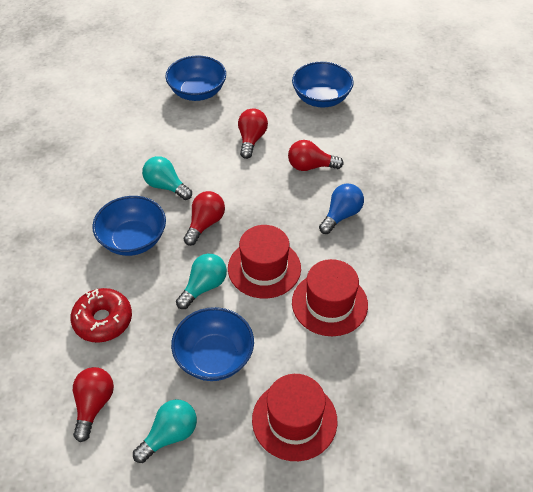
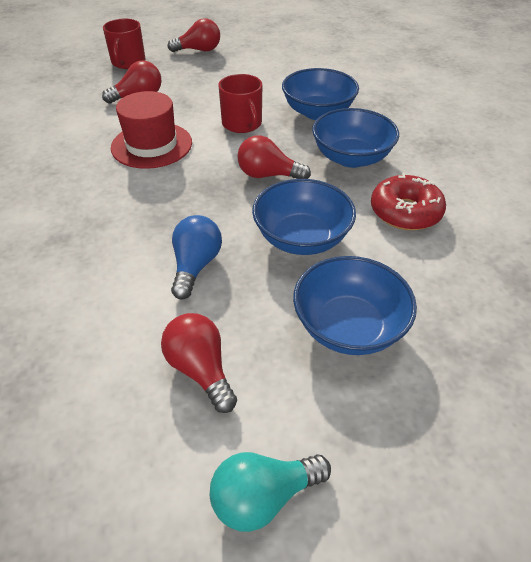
red hat: [228,225,301,298] [252,374,337,461] [292,259,368,336] = 3 -> [111,91,192,169] = 1
red mug: none = 0 -> [103,19,146,69] [218,74,262,133] = 2
turquoise light bulb: [133,399,197,463] [142,156,192,200] [176,254,227,309] = 3 -> [210,452,331,532] = 1

